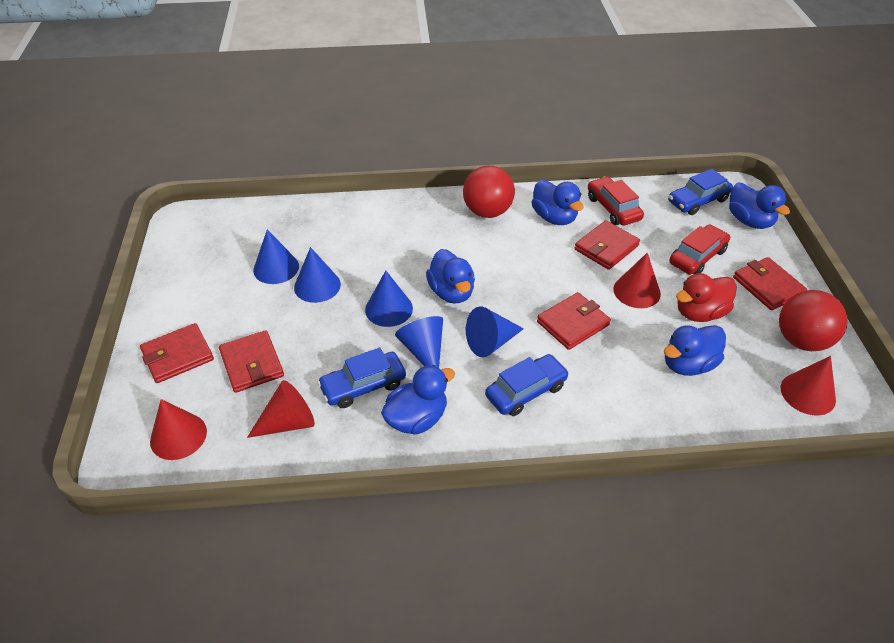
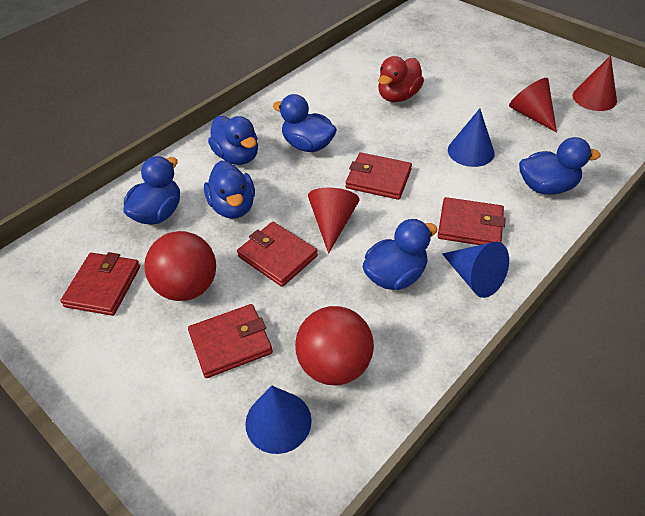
blue car: [317,347,406,408] [485,354,569,416] [668,169,733,215] = 3 -> none = 0
blue cone: [253,229,299,284] [294,247,341,303] [365,271,413,327] [395,316,443,368] [466,307,524,358] = 5 -> [245,386,312,454] [442,242,509,298] [448,108,495,167] = 3
blue duck: [381,365,455,435] [426,249,475,304] [531,180,583,225] [664,325,726,376] [729,183,790,229] = 5 -> [124,156,180,225] [204,160,255,219] [208,116,258,165] [273,94,337,152] [363,219,438,290] [519,137,601,194] = 6
red car: [588,177,644,226] [669,225,730,275] = 2 -> none = 0
red cone: [150,399,207,460] [247,380,315,438] [613,253,661,308] [781,356,836,415] = 4 -> [308,188,360,254] [509,78,557,133] [573,55,617,111] = 3

